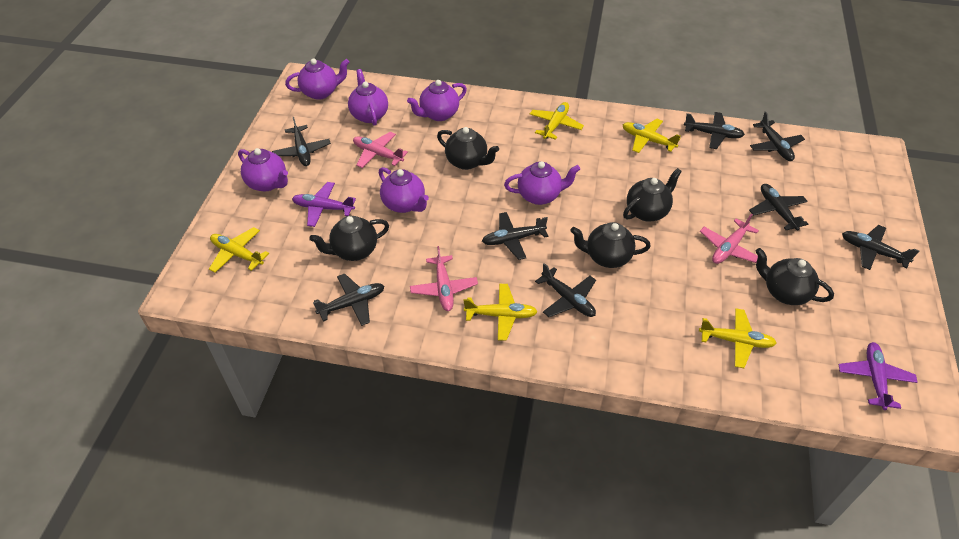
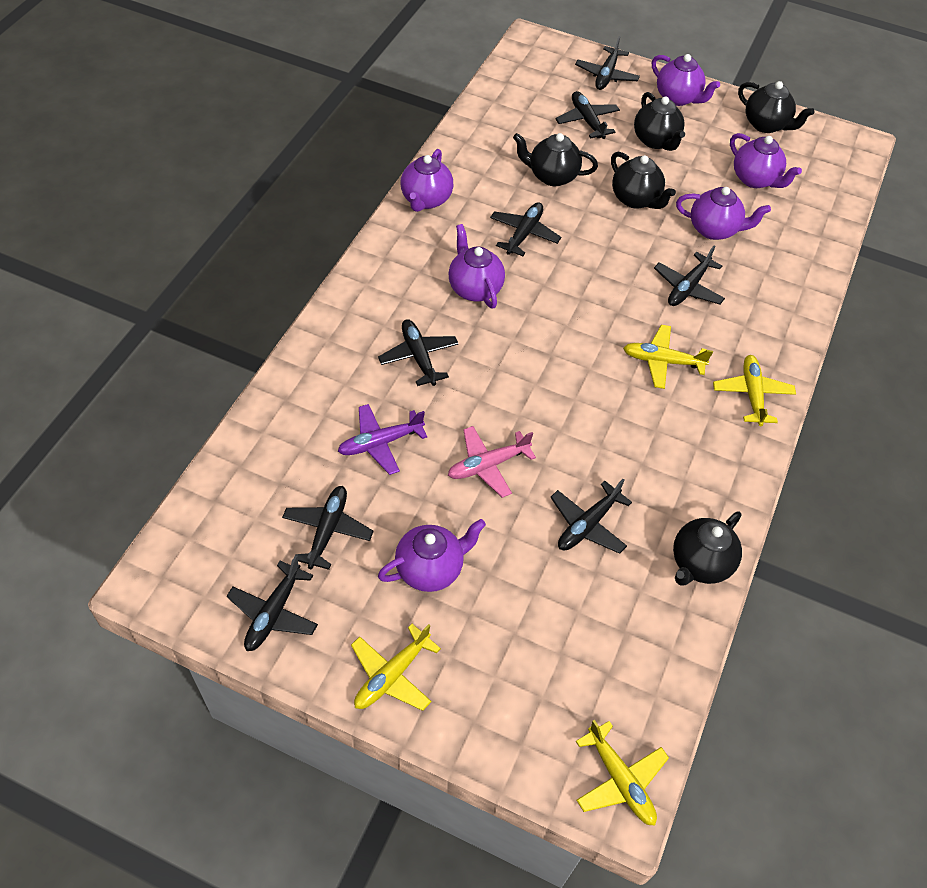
pink plane: [353,132,408,168] [410,246,478,311] [700,213,759,264] = 3 -> [448,426,536,498] = 1
purple plane: [292,182,356,227] [839,342,918,410] = 2 -> [338,404,427,475] = 1
yellow plane: [209,227,269,273] [463,284,538,341] [530,102,584,140] [623,119,681,153] [699,308,777,368] = 5 -> [351,624,441,711] [575,720,669,826] [623,325,713,389] [713,355,796,426] = 4

